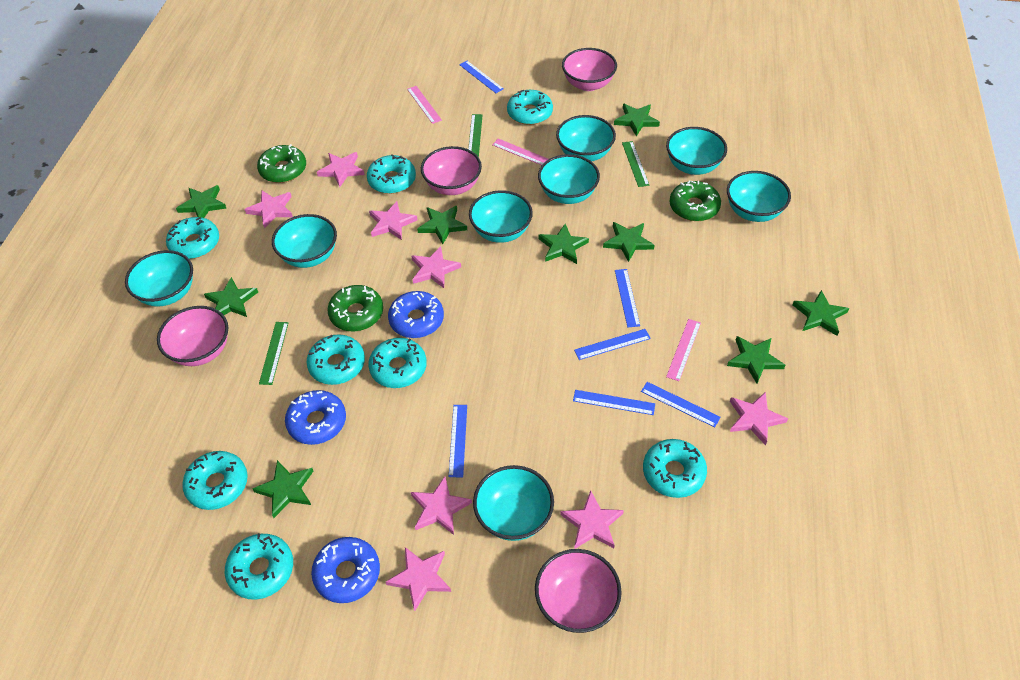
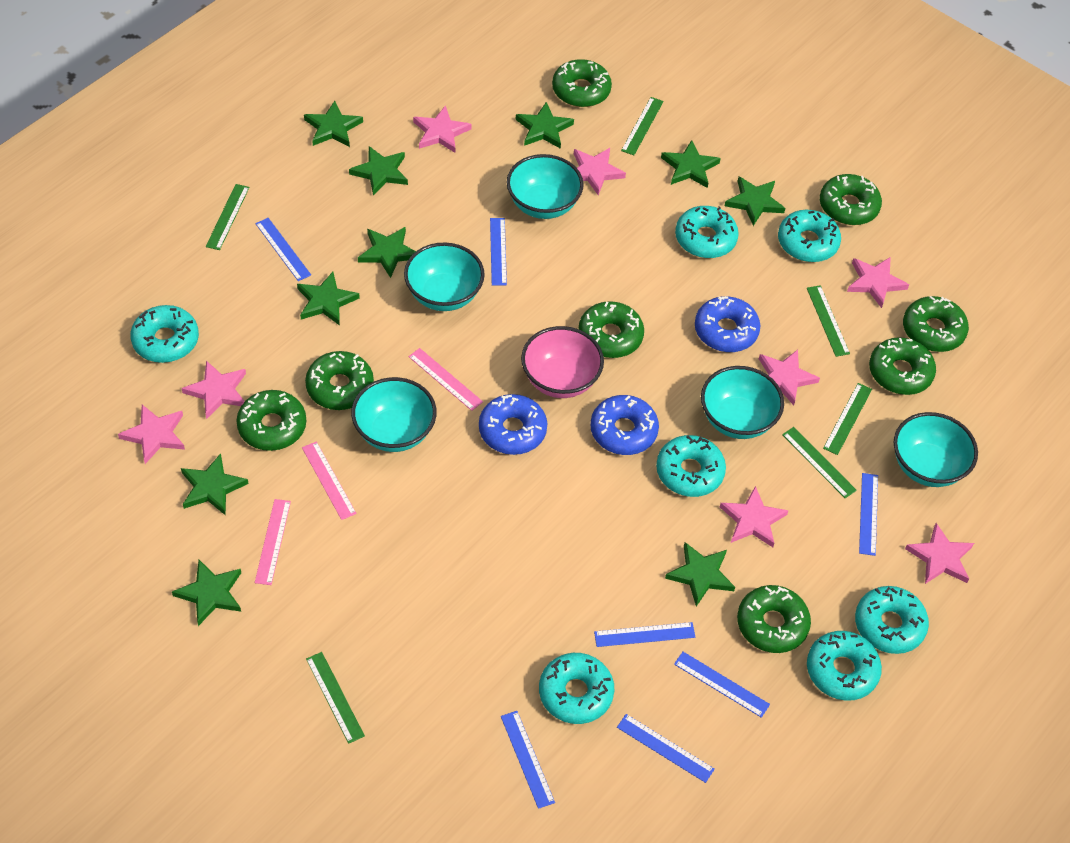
blue ruler: [449,405,467,477] [459,61,504,93] [573,390,655,415] [574,329,651,360] [615,269,640,327] [641,382,721,428] = 6 -> [255,218,311,281] [490,218,507,285] [501,711,555,809] [594,622,695,647] [617,714,715,783] [674,652,770,718] [859,473,878,556] = 7
green donut: [257,144,306,183] [328,285,383,331] [670,180,721,221] = 3 -> [236,390,306,451] [305,351,374,410] [552,59,612,107] [579,301,644,358] [737,585,811,653] [820,174,882,225] [869,337,936,395] [903,296,969,352] = 8
green ruler: [259,322,289,385] [468,114,483,157] [622,141,649,187] = 3 -> [206,184,249,250] [306,652,365,744] [621,97,664,155] [782,427,857,498] [807,285,850,357] [823,383,872,455] = 6
green star: [176,185,226,218] [204,277,258,317] [252,460,313,518] [417,206,467,244] [539,224,589,264] [603,222,655,262] [614,104,660,137] [727,336,785,384] [792,290,849,336] = 9 -> [172,560,241,626] [181,453,249,516] [297,272,360,326] [304,101,363,147] [349,146,408,196] [358,227,416,278] [516,102,574,149] [661,140,721,188] [665,542,735,606] [725,177,785,226] = 10
pink bowl: [157,306,228,366] [421,146,482,195] [535,549,622,633] [562,48,617,91] = 4 -> [521,326,604,398] = 1
turquoise bowl: [125,250,193,306] [272,214,337,268] [469,190,533,243] [473,465,554,541] [538,154,600,204] [556,115,616,161] [666,127,727,175] [727,171,791,222] = 8 -> [351,377,437,452] [404,243,485,311] [507,154,584,219] [701,366,784,439] [893,412,978,487] = 5
turquoise donut: [166,217,219,259] [182,451,248,510] [225,533,293,600] [306,334,365,385] [367,154,416,194] [368,338,427,388] [507,90,553,125] [643,439,707,498] = 8 -> [130,305,199,363] [539,653,614,724] [656,435,726,497] [675,206,739,258] [778,210,841,262] [807,631,882,701] [855,586,929,654] = 7

